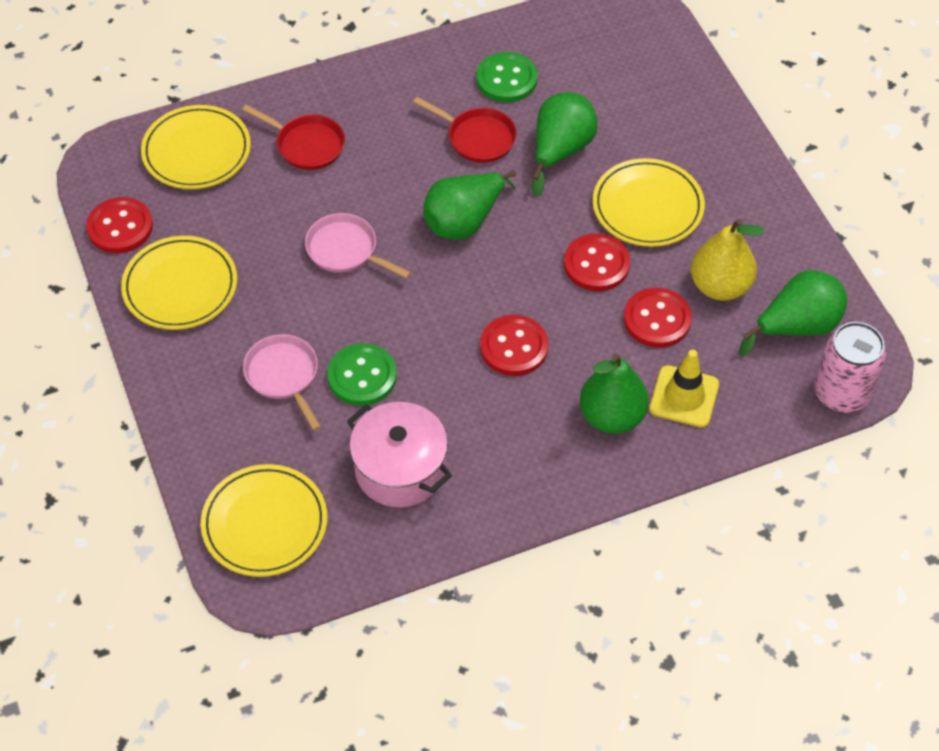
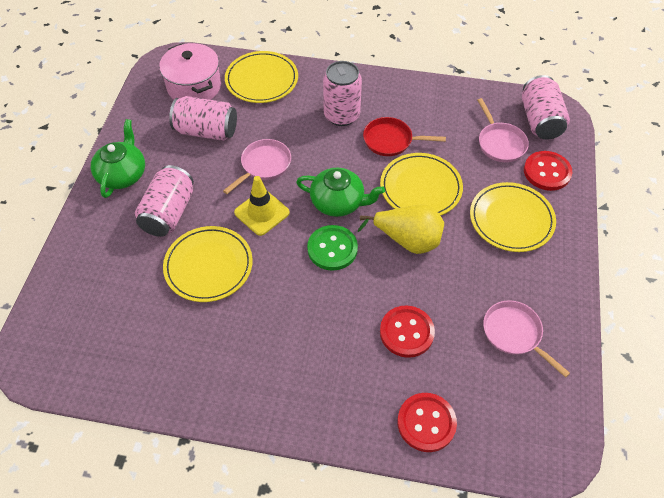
green button: [327,343,397,406] [476,52,537,102] = 2 -> [307,225,358,271] = 1
green pear: [423,170,516,239] [531,92,597,197] [580,353,649,434] [739,270,847,357] = 4 -> none = 0
green teapot: none = 0 -> [91,119,145,198] [296,168,385,217] = 2
pink can: [814,322,886,413] = 1 -> [135,165,194,237] [169,96,237,141] [323,61,362,126] [522,75,570,140] = 4
pink pan: [243,334,321,431] [305,213,411,278] = 2 -> [223,139,291,194] [477,98,529,162] [483,300,570,378] = 3
red button: [86,197,153,253] [480,315,548,376] [564,233,630,291] [624,288,692,348] = 4 -> [380,306,435,358] [397,393,457,452] [524,151,572,191] = 3
red pan: [242,105,345,170] [413,97,517,163] = 2 -> [363,117,446,156] = 1

